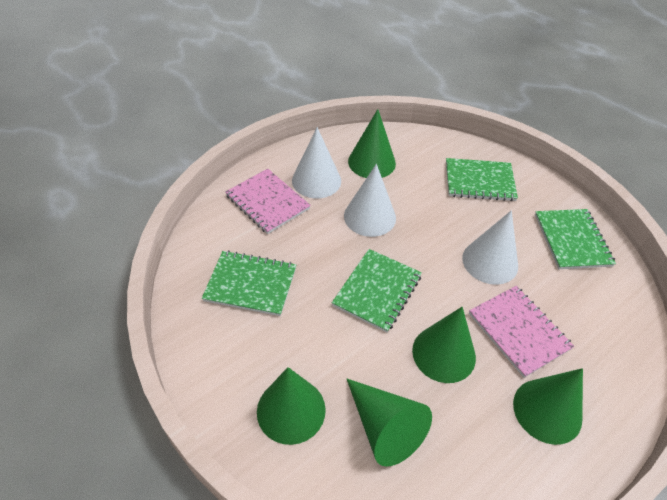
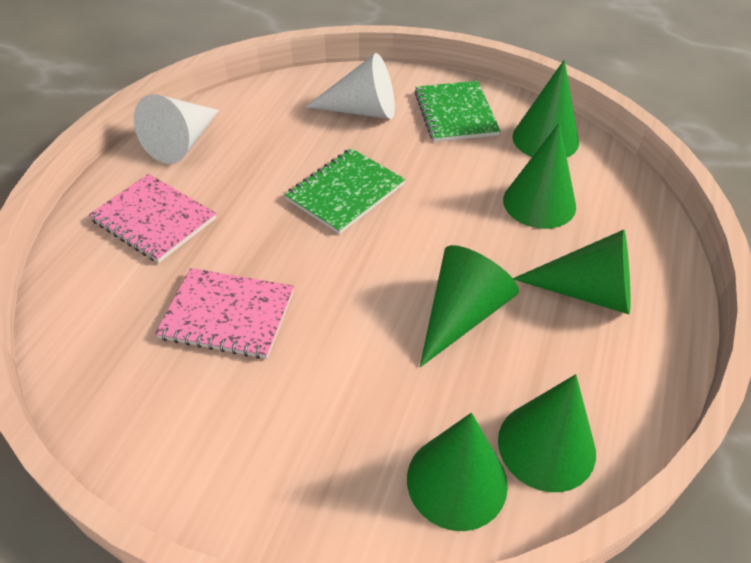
green cone: [257,367,326,445] [347,379,432,467] [348,109,396,178] [412,307,476,383] [513,368,583,445] = 5 -> [407,413,508,531] [420,245,519,367] [498,374,596,492] [503,122,576,229] [512,60,579,157] [513,230,630,315] = 6
green notebook: [202,250,296,316] [332,249,422,332] [446,158,518,201] [535,209,616,269] = 4 -> [285,148,405,234] [414,81,501,142] = 2
white cone: [292,127,341,198] [344,164,396,237] [462,210,518,285] = 3 -> [134,94,219,164] [305,53,395,119] = 2

